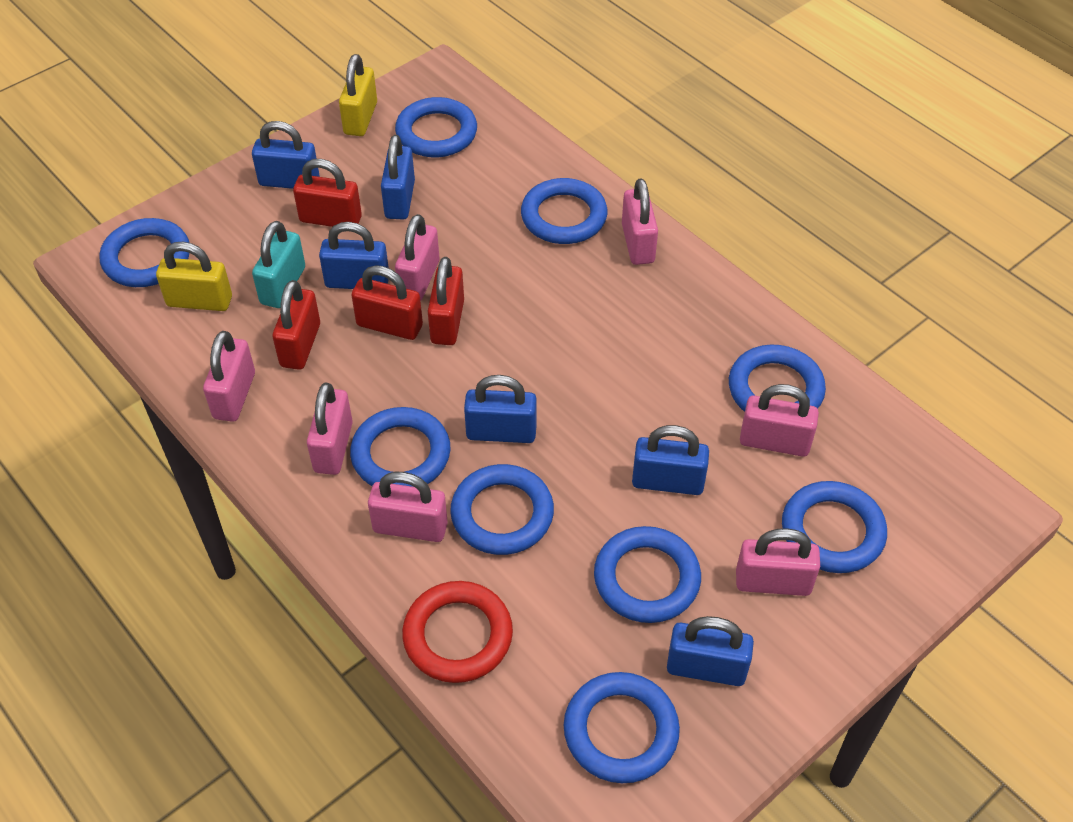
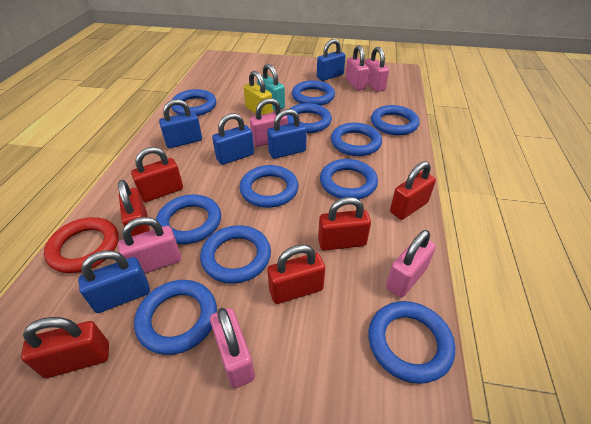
blue padlock: [252,121,320,189] [319,222,389,289] [381,135,415,219] [464,375,537,443] [632,425,709,495] [667,616,754,686] = 6 -> [78,250,150,313] [159,99,202,148] [212,113,254,165] [267,109,307,159] [317,39,346,81] = 5
blue ring: [99,218,190,287] [350,407,451,487] [395,97,477,157] [450,464,554,555] [521,178,608,244] [564,672,680,783] [594,526,701,623] [729,345,826,412] [782,481,887,573] = 9 -> [134,280,217,355] [156,194,221,244] [171,89,216,116] [200,225,271,284] [240,165,299,208] [287,103,332,133] [292,80,335,106] [320,159,378,199] [331,123,382,156] [368,301,455,384] [371,105,420,135] = 11
pink padlock: [203,331,255,422] [307,383,353,475] [368,472,448,542] [395,214,439,301] [622,178,658,265] [736,528,820,596] [740,384,819,457] = 7 -> [118,217,181,273] [210,308,255,388] [250,98,288,147] [346,45,369,90] [365,47,389,92] [386,230,436,298] = 6
red padlock: [272,280,320,370] [293,159,362,227] [351,265,423,340] [428,257,464,345] = 4 -> [21,317,109,378] [118,180,150,236] [131,147,183,202] [267,244,325,304] [318,197,371,251] [390,161,436,220] = 6
yellow padlock: [156,242,232,311] [339,54,377,136] = 2 -> [244,71,273,115] = 1

